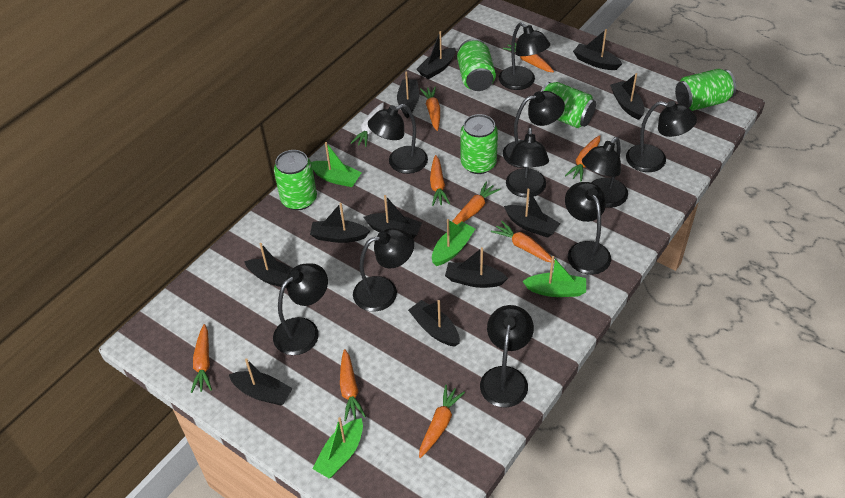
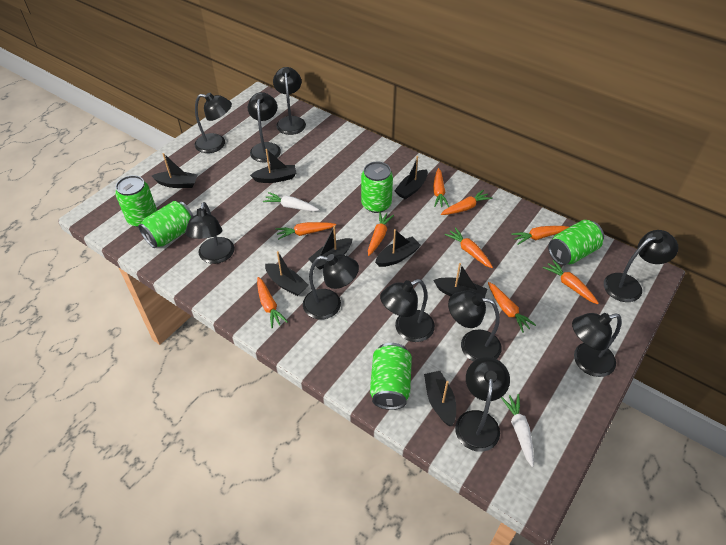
black boat: [229,359,293,405] [244,243,293,288] [310,203,370,243] [364,195,422,238] [397,71,419,118] [408,300,460,347] [416,31,456,79] [445,247,508,288] [504,189,560,238] [573,29,622,70] [610,73,645,120] = 11 -> [152,153,198,188] [250,149,296,183] [265,251,308,296] [308,225,353,270] [375,229,421,267] [395,156,428,199] [424,371,456,426] [433,263,487,298] = 8
green boat: [311,142,362,187] [313,417,363,479] [432,219,475,266] [523,256,586,297] = 4 -> none = 0
white carrot: [351,103,384,147] = 1 -> [263,192,319,211] [501,394,534,467] = 2

